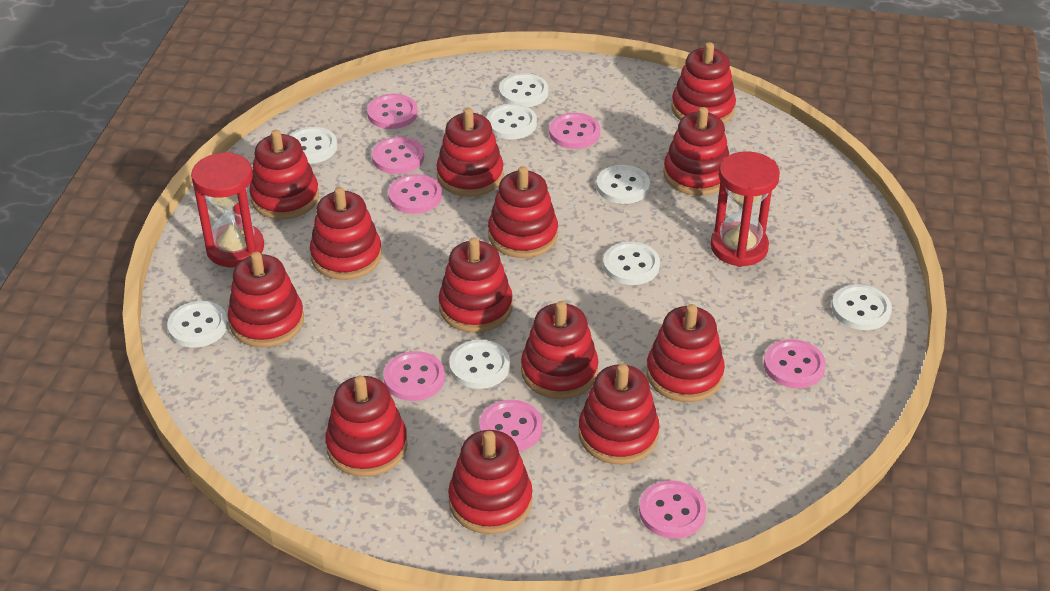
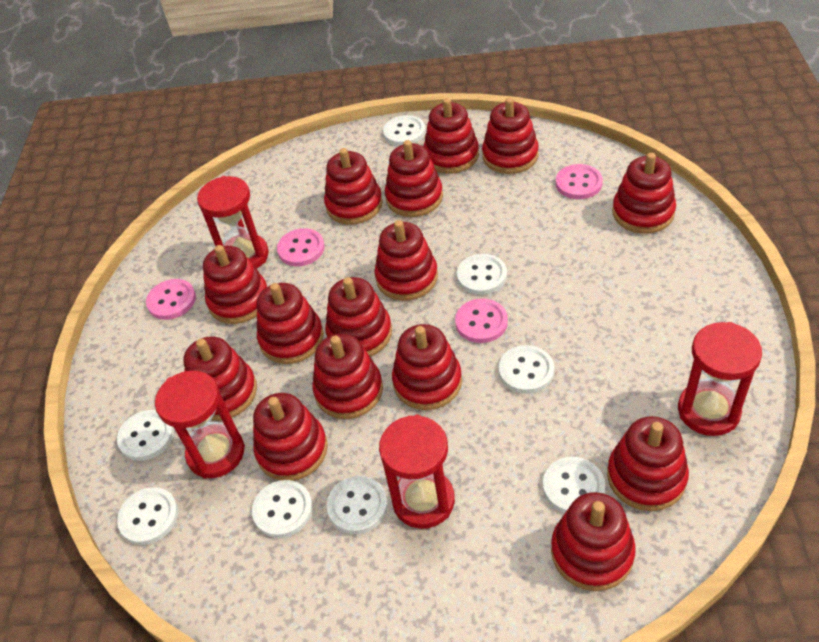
pink button: [367,94,418,129] [372,137,424,174] [383,351,445,401] [388,174,442,214] [479,400,543,452] [549,113,600,149] [639,480,706,539] [764,339,826,388] = 8 -> [146,279,196,320] [277,228,325,266] [455,298,508,343] [556,164,603,199] = 4
red hourglass: [191,152,264,267] [711,151,780,267] = 2 -> [155,370,245,479] [197,176,269,269] [379,415,455,529] [678,322,762,436] = 4
red stacking toy: [228,252,304,347] [249,130,319,219] [310,187,382,280] [325,375,407,477] [436,108,504,197] [439,237,513,333] [448,430,532,534] [488,166,558,258] [521,301,598,399] [579,364,659,464] [646,304,725,402] [663,107,729,196] [671,42,736,124] = 13 -> [183,336,257,420] [203,245,267,324] [253,393,328,481] [257,283,324,364] [313,334,383,419] [324,148,383,225] [325,277,392,357] [374,220,438,301] [385,140,443,217] [392,324,462,410] [423,98,479,174] [482,98,539,174] [551,492,636,591] [607,416,689,511] [612,153,676,234] = 15

